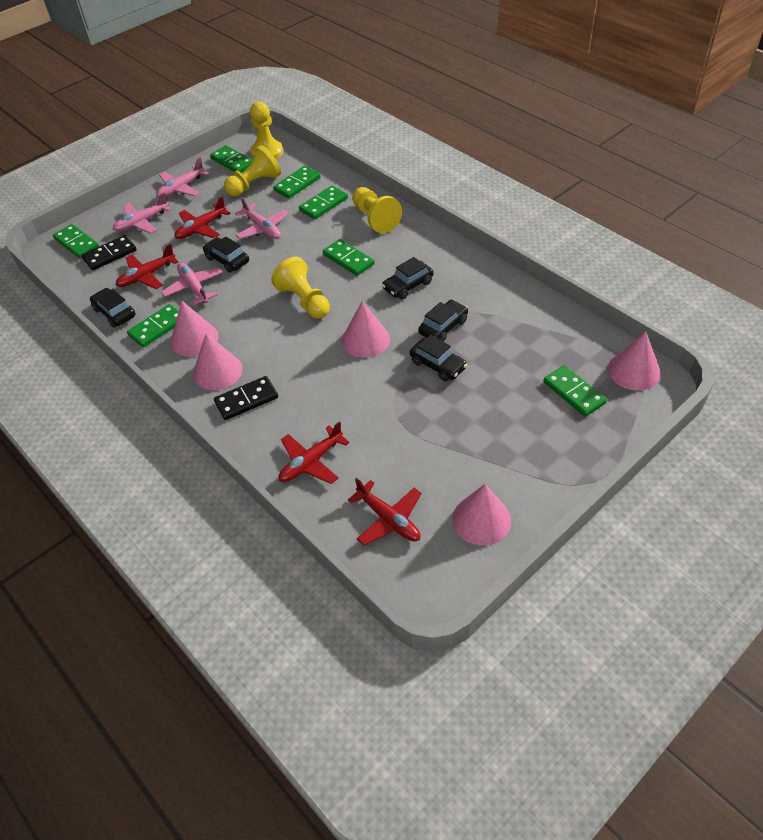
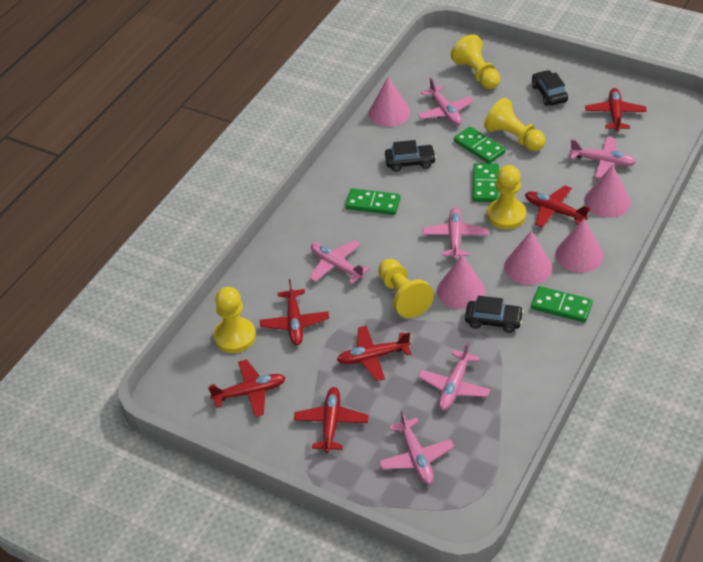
black car: [90,288,136,328] [203,236,249,273] [382,257,433,299] [410,335,467,382] [418,300,468,342] = 5 -> [385,140,436,172] [465,296,524,333] [532,70,568,106] = 3
black domino: [81,235,137,271] [214,376,278,420] = 2 -> none = 0
green domino: [53,224,99,258] [127,304,179,348] [210,145,253,173] [273,166,321,198] [299,185,348,220] [323,239,374,276] [543,365,607,417] = 7 -> [345,188,401,215] [454,126,506,163] [473,163,499,202] [531,286,593,323] = 4
pink plane: [113,192,172,234] [156,157,209,198] [161,263,223,305] [235,197,289,239] = 4 -> [309,240,370,284] [379,410,454,484] [418,78,474,125] [418,342,490,411] [422,207,488,259] [570,136,636,178] = 6
red plane: [116,244,178,289] [174,196,231,239] [279,421,350,484] [348,478,422,545] = 4 -> [208,359,286,417] [260,279,329,345] [294,387,368,453] [337,326,411,381] [525,185,591,228] [585,88,647,131] = 6
yellow pawn: [224,145,281,196] [250,102,283,159] [271,257,330,319] [352,187,402,233] = 4 -> [213,287,256,353] [378,259,434,318] [451,34,500,89] [484,98,545,151] [487,165,526,229] = 5

